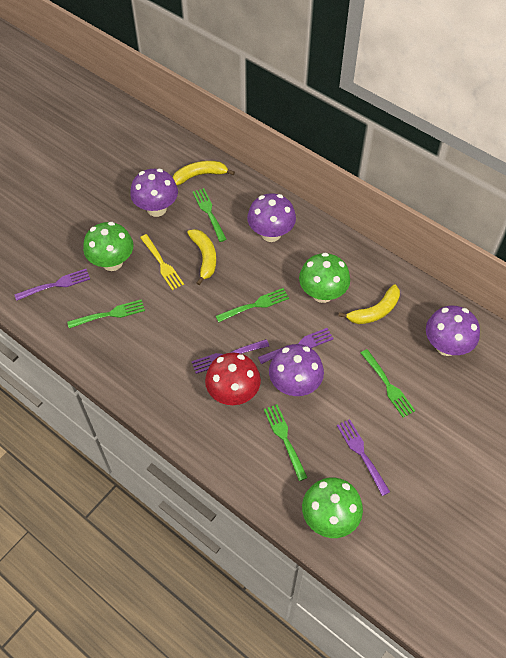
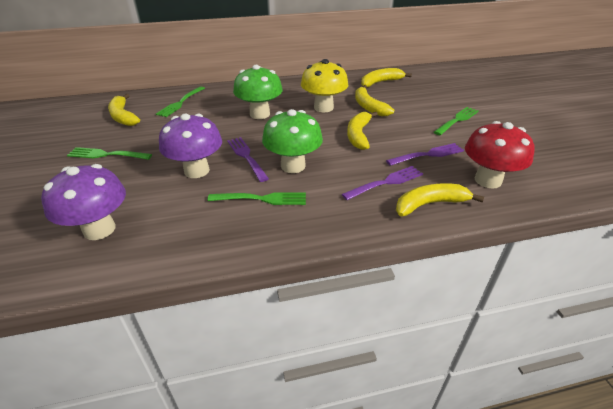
green fork: [67,299,145,328] [192,188,227,242] [216,288,289,322] [264,404,308,481] [361,349,415,418] = 5 -> [67,147,152,160] [156,87,205,117] [207,192,306,205] [434,107,479,135] = 4
green mushroom: [83,222,134,271] [299,253,350,303] [302,477,363,538] = 3 -> [233,65,283,119] [262,109,323,173] = 2
purple fork: [14,269,90,301] [191,339,269,374] [258,328,334,364] [337,419,390,496] = 4 -> [227,137,269,182] [342,166,423,200] [386,143,464,166] = 3
purple mushroom: [130,169,178,217] [247,193,296,242] [269,344,324,396] [426,306,480,356] = 4 -> [41,164,126,240] [159,114,222,178] = 2
yellow banana: [173,161,235,185] [187,229,216,285] [338,285,400,324] = 3 -> [108,94,140,126] [347,112,378,150] [355,85,394,116] [361,68,412,87] [396,183,484,216] = 5
yellow fork: [140,234,184,290] = 1 -> none = 0
yellow mushroom: none = 0 -> [301,59,348,112] = 1

